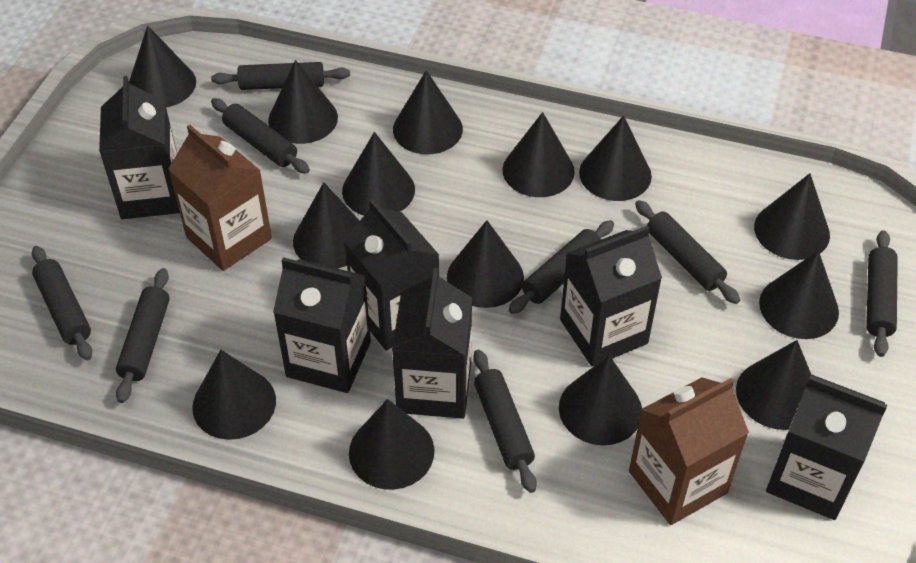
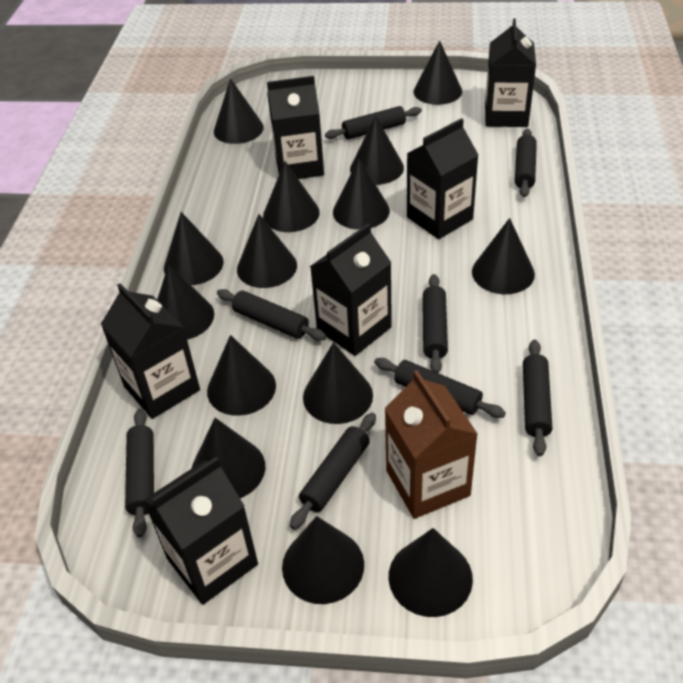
brown carton: [168,125,272,271] [629,377,749,525] = 2 -> [385,370,478,519] = 1

